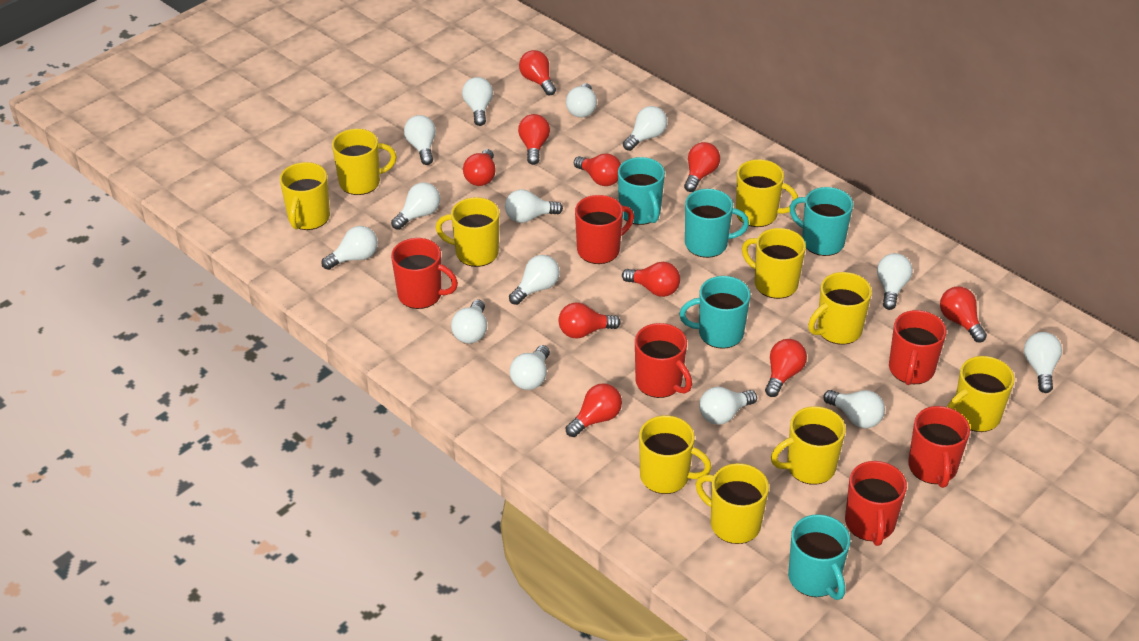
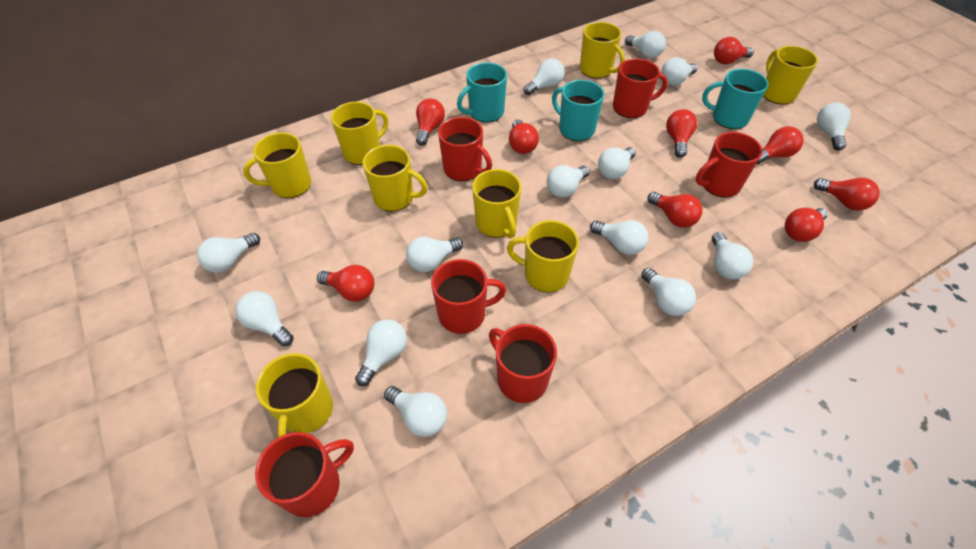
red light bulb: [463,149,496,186] [518,114,550,165] [519,50,556,96] [558,303,621,338] [566,383,622,437] [574,154,621,186] [622,262,680,297] [684,142,720,192] [765,339,807,397] [940,287,987,342] = 10 -> [317,265,374,302] [416,99,445,145] [509,119,539,154] [648,192,703,228] [666,109,697,158] [714,37,754,64] [757,126,804,164] [785,208,827,242] [814,178,880,211] = 9
turquoise mug: [618,157,665,225] [679,276,750,349] [685,189,749,258] [788,514,850,600] [790,187,853,256] = 5 -> [457,62,507,123] [552,80,604,141] [702,69,768,129] = 3
yellow mug: [280,162,330,230] [332,129,397,195] [436,197,499,267] [639,415,712,494] [696,463,769,544] [736,159,798,227] [742,228,806,299] [771,406,846,485] [808,272,872,345] [947,356,1014,432] = 10 -> [243,133,311,198] [256,353,333,438] [331,102,388,165] [362,145,428,212] [472,169,521,238] [507,220,579,293] [580,22,625,79] [763,46,818,105] = 8

